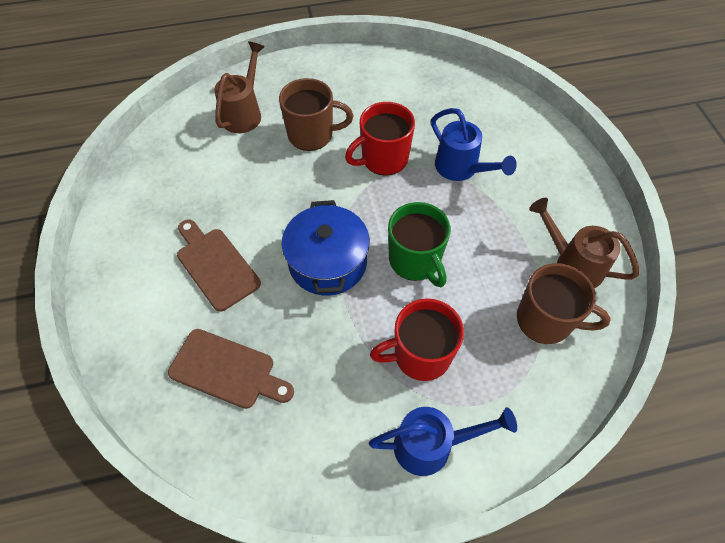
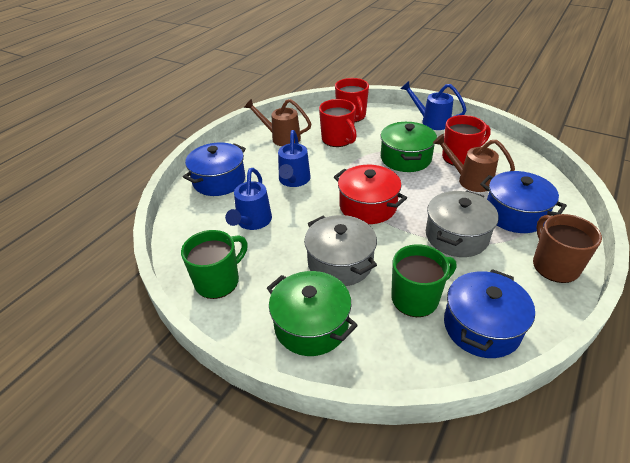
blue pot: [282,200,370,296] = 1 -> [183,142,246,196] [444,269,535,358] [480,171,567,233] = 3
blue watering can: [369,407,517,476] [431,108,517,181] = 2 -> [225,168,272,230] [278,130,311,187] [401,81,466,130] = 3
brown cutting board: [168,329,294,409] [177,219,261,312] = 2 -> none = 0
brown mug: [279,78,353,151] [517,263,611,344] = 2 -> [533,214,602,283] = 1
green mug: [388,202,451,287] = 1 -> [181,230,248,299] [391,244,456,317] = 2
green pot: none = 0 -> [267,271,358,356] [381,122,437,172] = 2
grey pot: none = 0 -> [304,215,377,286] [426,191,498,257] = 2
red mug: [345,102,415,176] [370,299,464,381] = 2 -> [319,99,357,147] [335,78,369,122] [442,115,491,166] = 3
red pot: none = 0 -> [334,165,407,224] = 1

